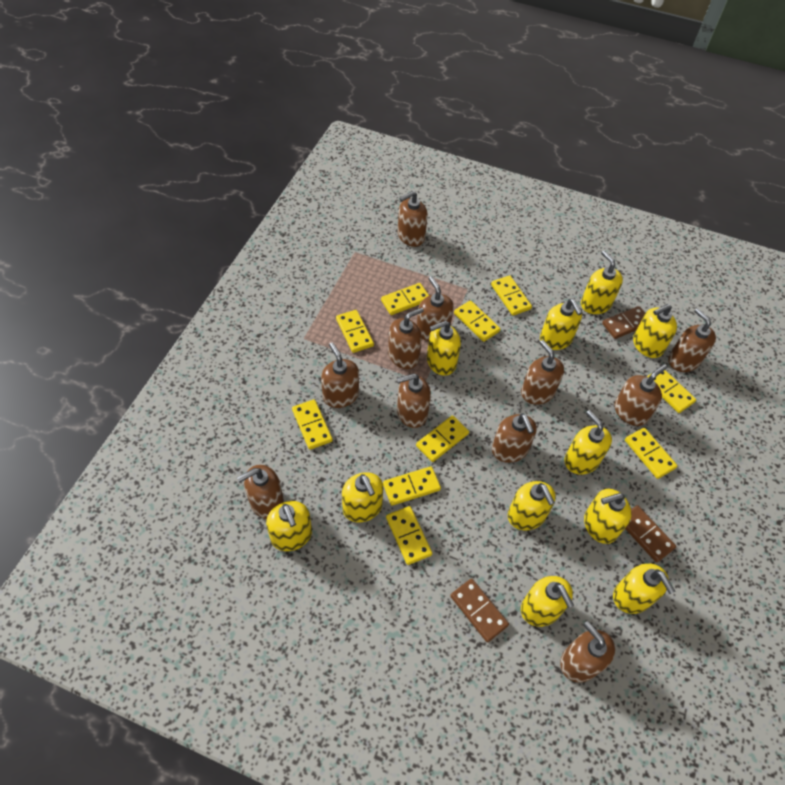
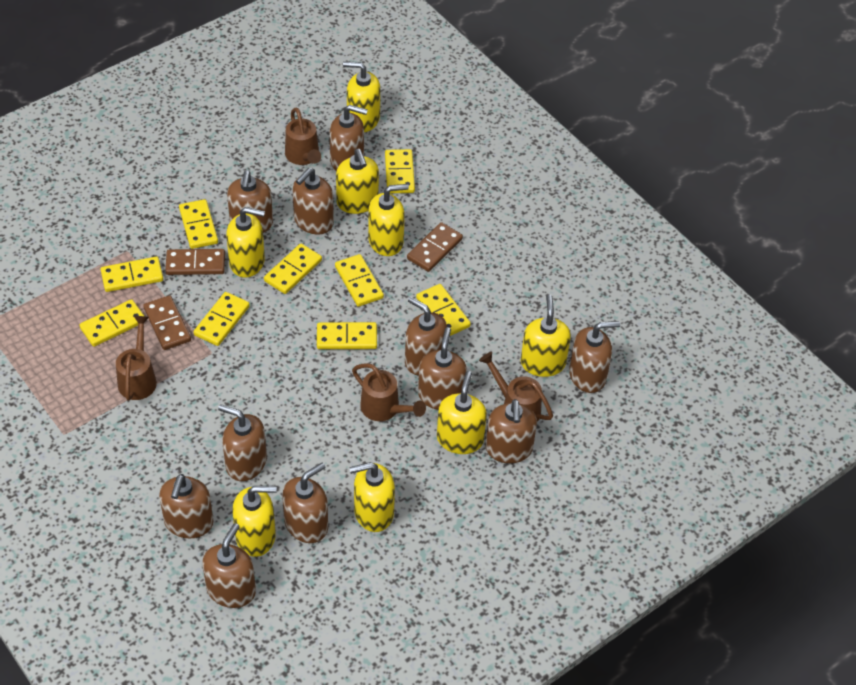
brown watering can: none = 0 -> [116,316,157,401] [285,107,321,165] [352,363,426,421] [479,352,553,422] = 4
yellow domino: [292,399,333,450] [336,310,374,353] [381,283,429,315] [383,466,441,506] [386,506,432,565] [416,415,469,462] [454,300,500,342] [491,275,532,316] [625,428,678,479] [647,370,696,413] = 10 -> [79,299,146,347] [100,257,163,292] [179,199,218,249] [194,292,250,346] [264,243,322,294] [317,322,377,349] [335,254,384,307] [385,149,415,193] [416,284,471,336] = 9
yellow soap dispenser: [266,501,312,551] [342,472,383,522] [427,321,461,376] [508,481,556,531] [521,576,574,627] [540,299,582,350] [565,410,612,475] [581,250,623,314] [584,489,632,544] [613,563,675,614] [633,304,677,358] = 11 -> [226,207,265,277] [232,486,277,557] [336,149,379,214] [343,61,380,132] [349,462,395,532] [368,184,409,256] [437,371,487,454] [521,294,571,377] = 8

